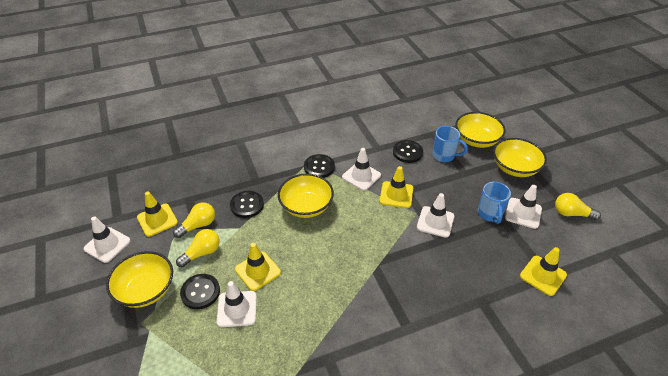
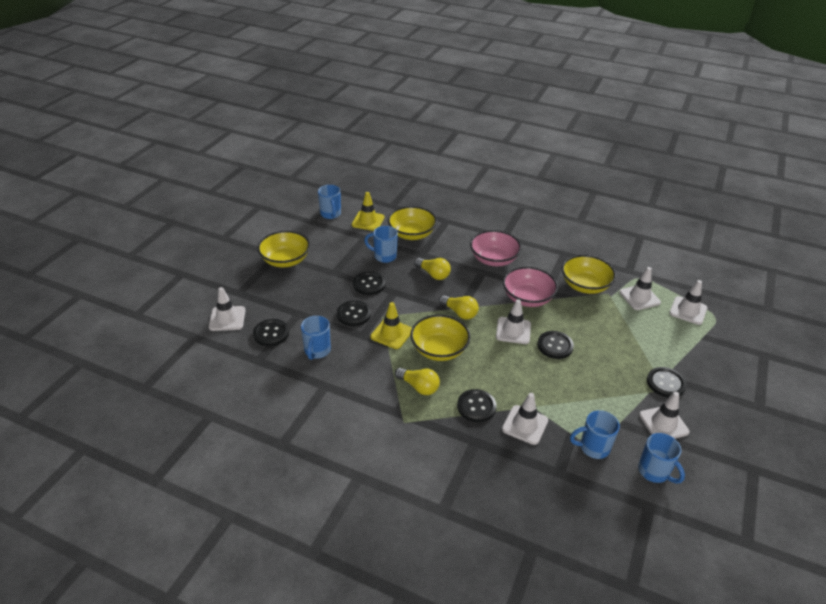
black button: [180,274,220,309] [230,191,264,218] [304,154,335,178] [393,140,423,163] = 4 -> [253,319,289,347] [337,300,371,326] [353,271,385,295] [457,389,497,422] [537,331,574,359] [647,367,687,398] = 6
blue mug: [433,126,468,162] [478,182,511,224] = 2 -> [301,316,331,360] [318,185,341,219] [364,226,398,263] [570,410,620,459] [638,433,685,484] = 5
pink bowl: none = 0 -> [470,230,522,266] [503,267,558,307] = 2
white traffic cone: [83,216,131,263] [217,281,257,327] [342,148,381,191] [417,193,454,238] [505,185,542,229] = 5 -> [209,287,246,331] [496,299,531,344] [502,393,548,445] [620,267,661,310] [639,392,689,438] [669,280,707,325] = 6
yellow traffic cone: [137,191,178,237] [235,243,281,291] [380,166,413,208] [520,247,567,296] = 4 -> [352,192,385,231] [370,302,412,349] = 2

